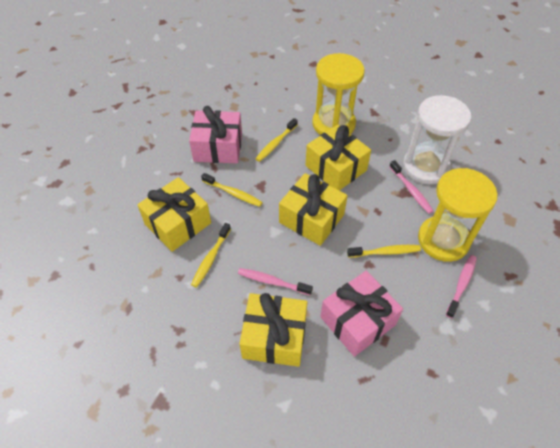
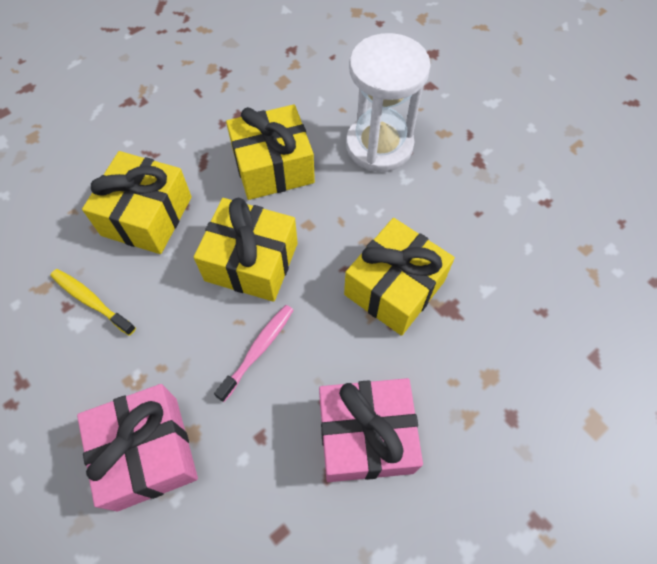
pink toothbrush: [238,268,313,295] [389,160,433,214] [446,255,477,318] = 3 -> [214,305,293,402] = 1
yellow hourglass: [312,53,365,135] [418,168,498,262] = 2 -> none = 0
yellow toothbrush: [191,223,231,288] [201,173,263,207] [255,118,298,162] [347,245,421,258] = 4 -> [51,269,136,336] = 1

